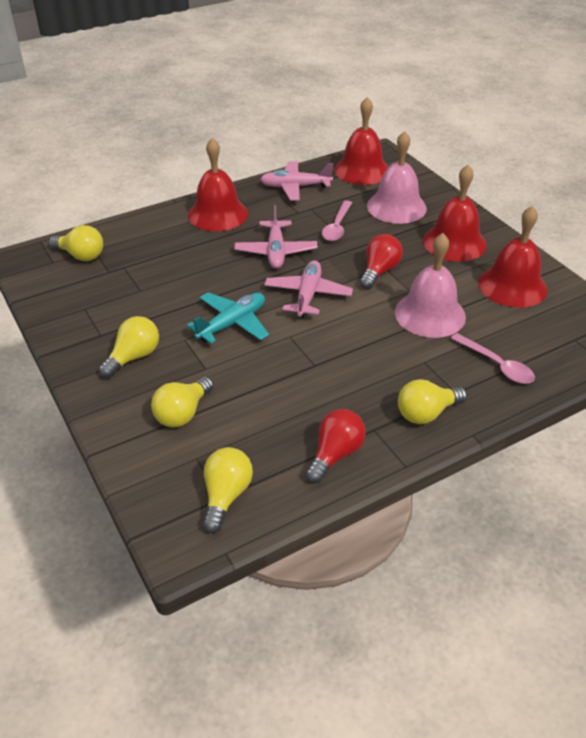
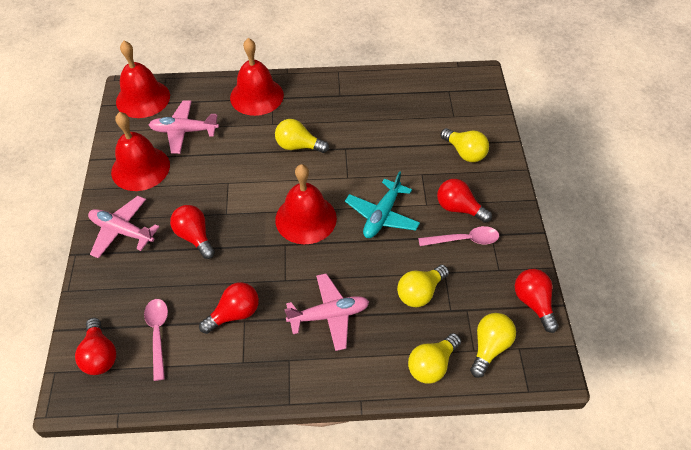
pink bell: [367,131,427,224] [395,233,466,338] = 2 -> none = 0
red light bulb: [306,409,366,483] [360,234,403,289] = 2 -> [75,318,116,375] [170,205,215,259] [199,282,259,334] [437,179,492,223] [515,269,559,333] = 5

